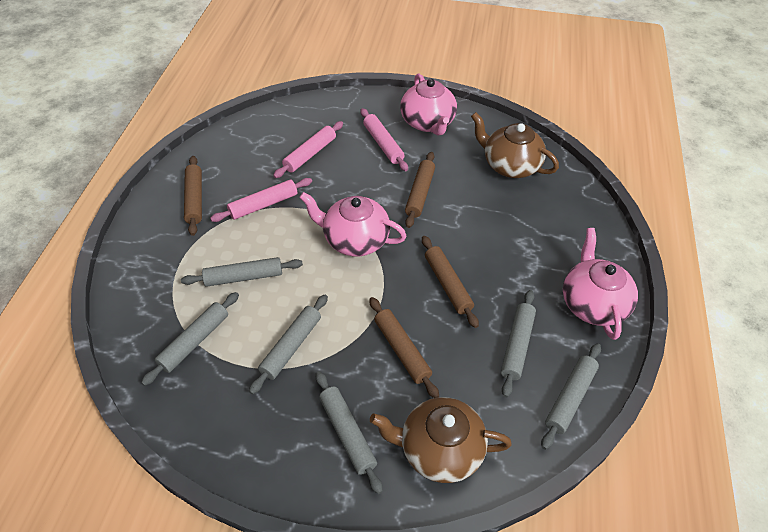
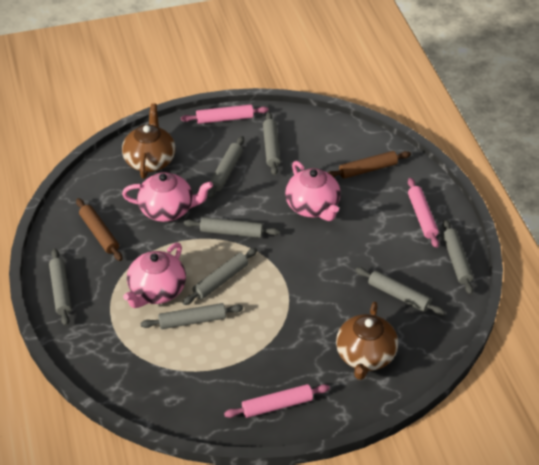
brown rolling pin: [184,156,202,236] [369,297,439,398] [405,152,435,228] [422,236,479,328] = 4 -> [76,198,122,261] [328,151,411,179] = 2
grey rolling pin: [141,292,239,386] [181,257,303,287] [249,295,328,394] [316,371,383,494] [501,290,536,397] [541,343,601,450] = 6 -> [49,248,72,326] [141,303,243,329] [183,248,257,305] [184,217,280,238] [207,136,244,199] [263,112,281,176] [356,267,445,315] [443,219,474,295] = 8

